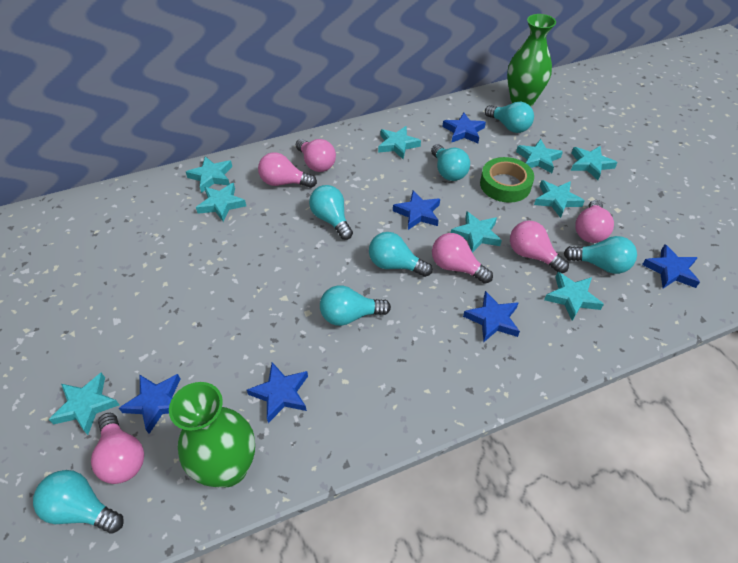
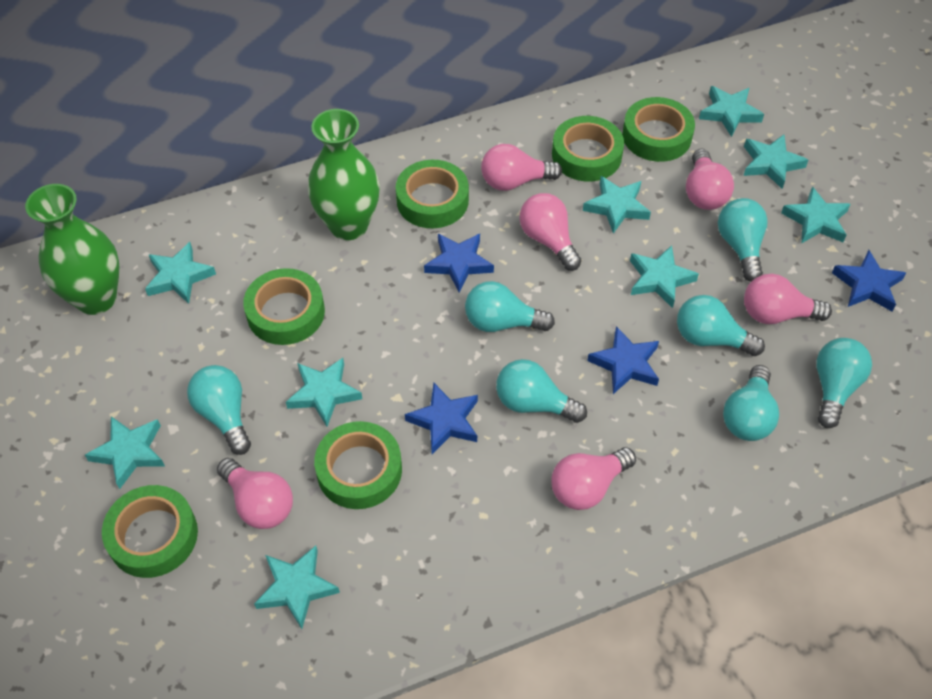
blue star: [119,374,181,434] [247,362,308,423] [393,191,440,230] [442,112,486,143] [463,291,520,342] [642,244,700,289] = 6 -> [405,383,478,454] [424,234,494,292] [587,326,659,394] [832,250,906,311] = 4
green tape: [480,157,534,203] = 1 -> [102,485,198,578] [243,268,325,345] [314,421,402,509] [396,160,469,228] [552,116,624,182] [622,97,695,162] = 6

